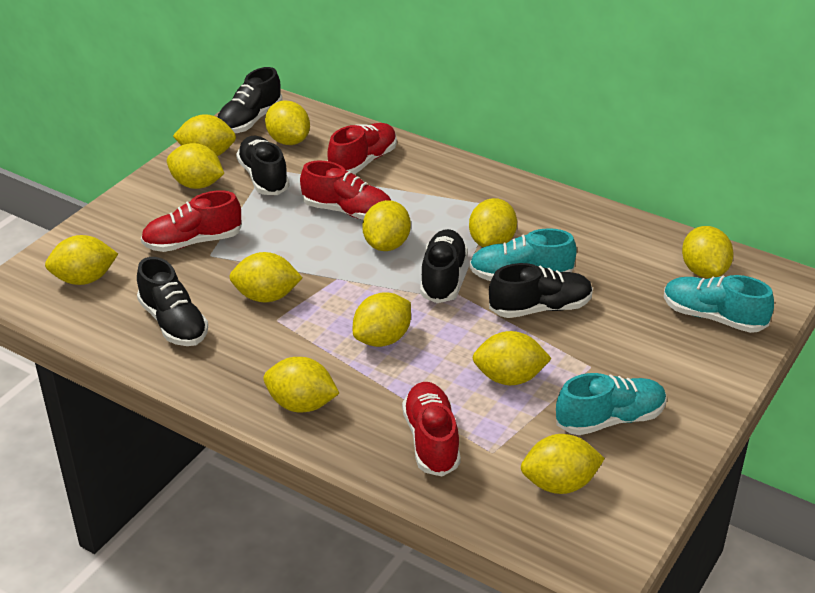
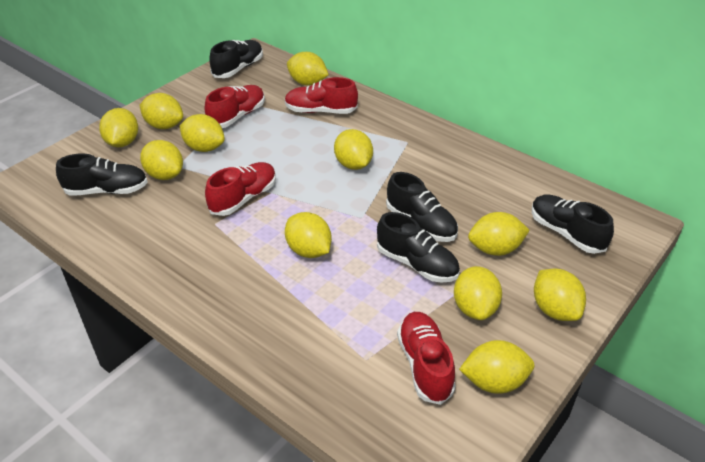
turquoise shoe: [469,228,577,281] [556,373,667,435] [664,275,774,333] = 3 -> none = 0
yellow lemon: [45,235,118,285] [167,143,224,189] [173,114,236,156] [229,252,302,302] [263,357,339,412] [265,100,310,145] [353,292,411,347] [362,200,411,251] [469,198,517,247] [472,331,552,385] [521,434,605,494] [682,226,734,278] = 12 -> [99,108,138,147] [140,93,183,129] [140,140,183,180] [180,114,225,152] [285,212,332,258] [287,52,329,86] [334,129,373,170] [454,266,502,320] [459,340,534,394] [468,212,530,256] [534,269,586,321] = 11

